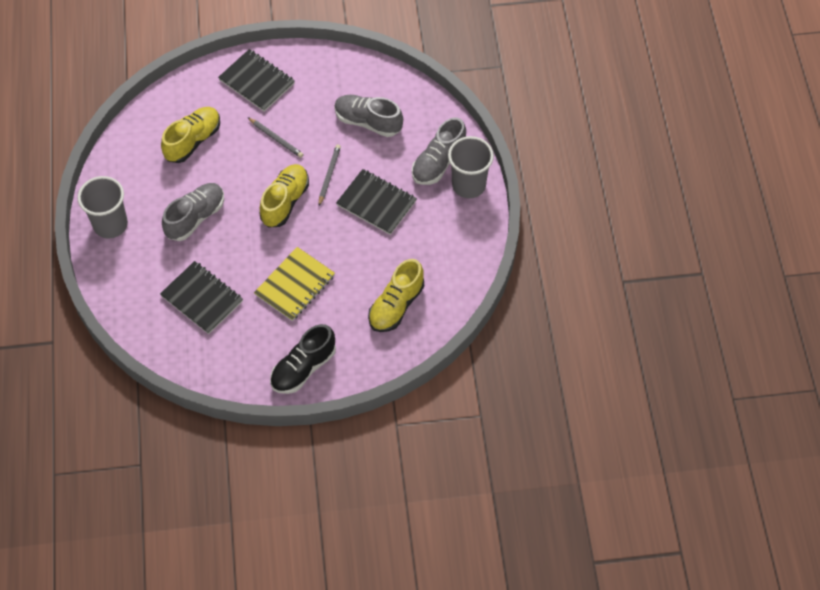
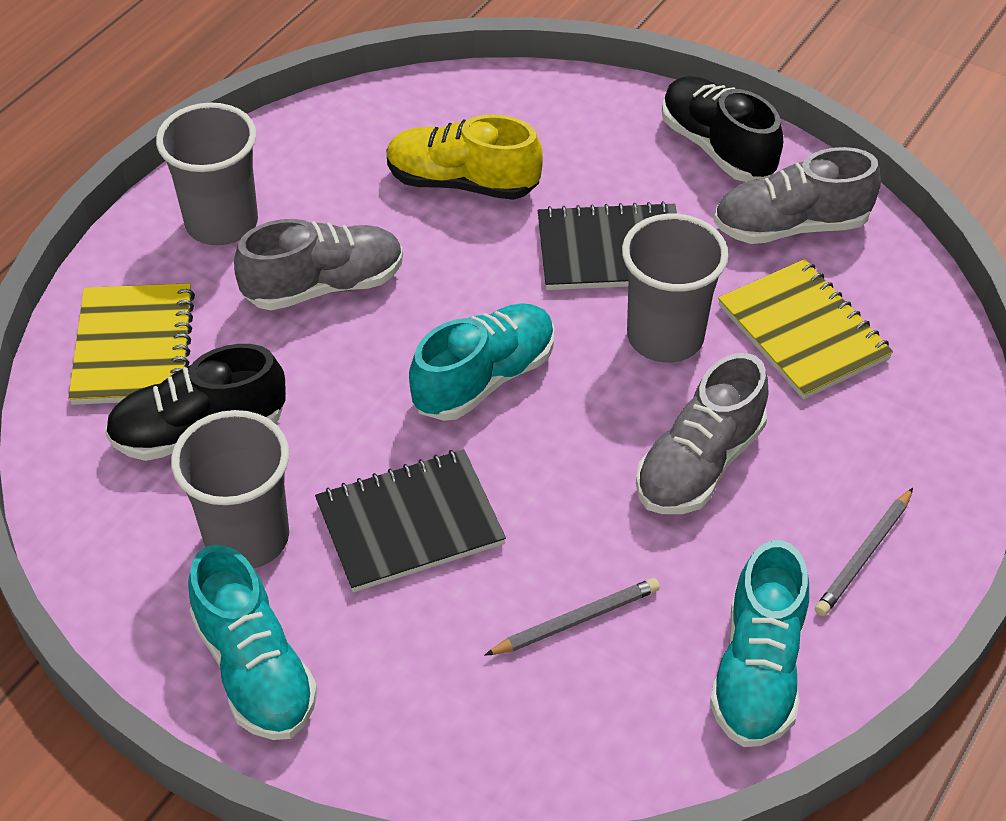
black notebook: [160,261,243,334] [218,49,295,112] [336,169,417,235] = 3 -> [315,449,506,592] [538,201,677,290] = 2
black shoe: [270,324,336,394] = 1 -> [105,344,286,461] [662,76,783,182] = 2
grey cup: [77,176,128,238] [448,136,494,198] = 2 -> [156,103,258,245] [171,410,289,568] [622,214,728,363] = 3
turquoise shoe: none = 0 -> [188,545,318,740] [409,303,554,421] [710,540,809,747] = 3
yellow notebook: [254,247,335,321] = 1 -> [68,283,195,405] [718,259,893,400] = 2
yellow shoe: [161,107,220,163] [259,164,309,227] [368,259,424,332] = 3 -> [387,115,543,200] = 1

